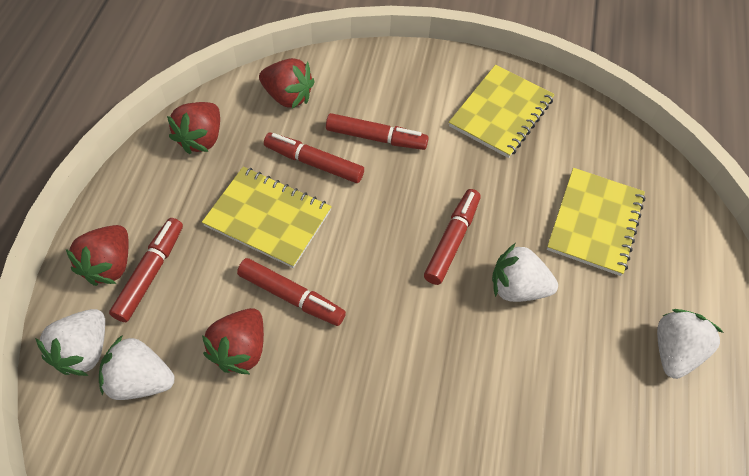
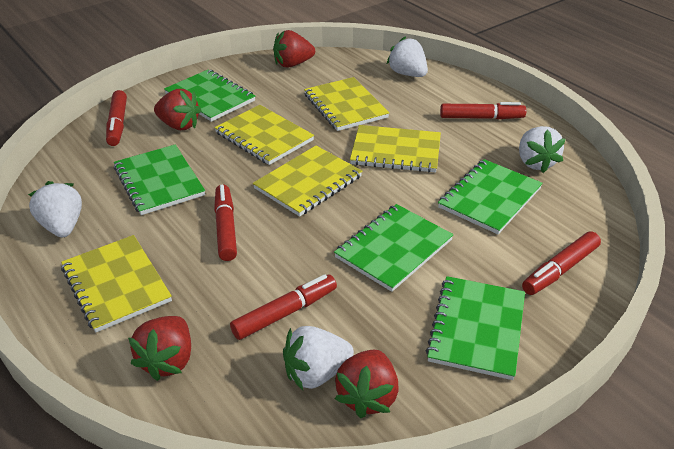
green notebook: none = 0 -> [114,145,205,215] [164,69,255,122] [334,204,454,292] [426,276,525,380] [438,159,543,234] = 5
yellow notebook: [202,166,332,268] [449,65,555,158] [547,168,645,276] = 3 -> [61,235,172,332] [214,105,314,165] [253,146,362,217] [304,77,389,131] [350,125,441,173] = 5

